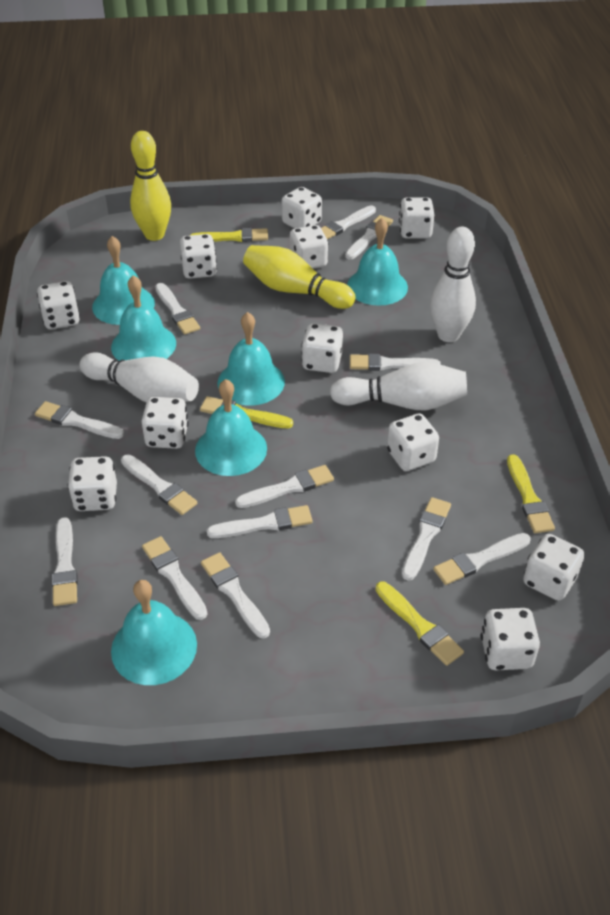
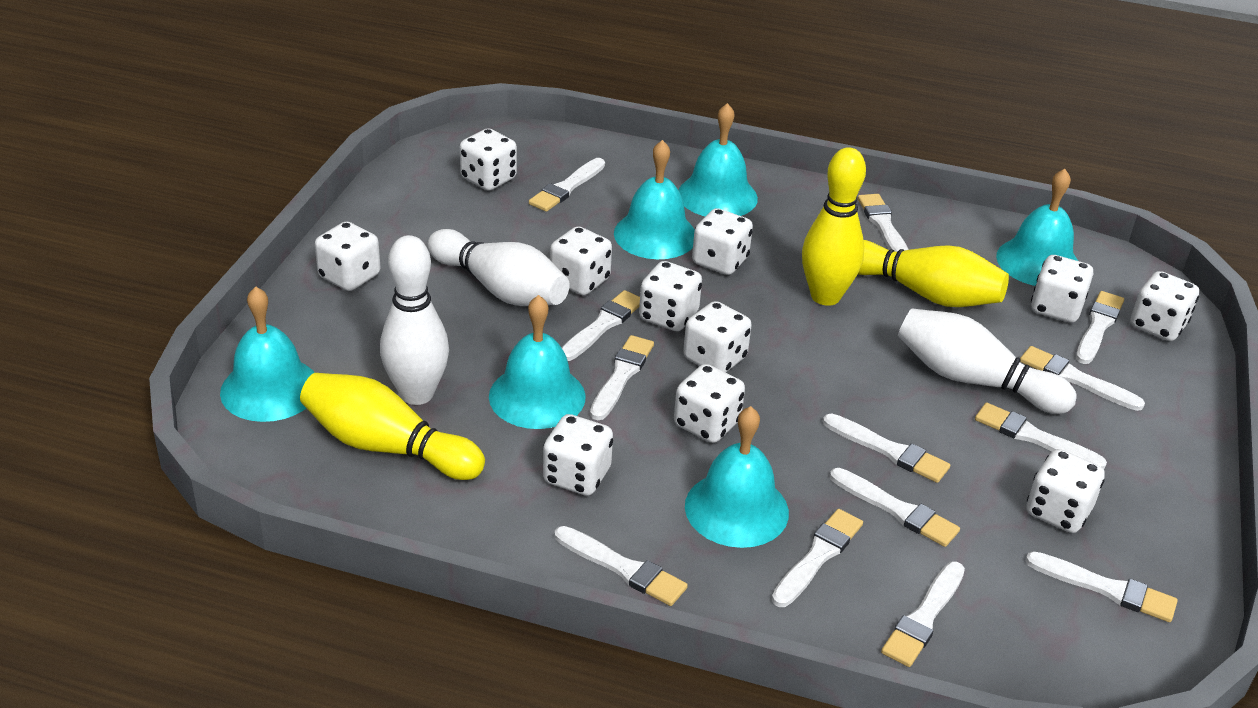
yellow bowling pin: [130,131,171,241] [243,245,356,309] = 2 -> [300,373,485,480] [802,147,866,306] [858,240,1009,307] = 3
yellow brush: [189,228,268,242] [200,396,293,428] [376,582,464,666] [507,454,555,533] = 4 -> none = 0

